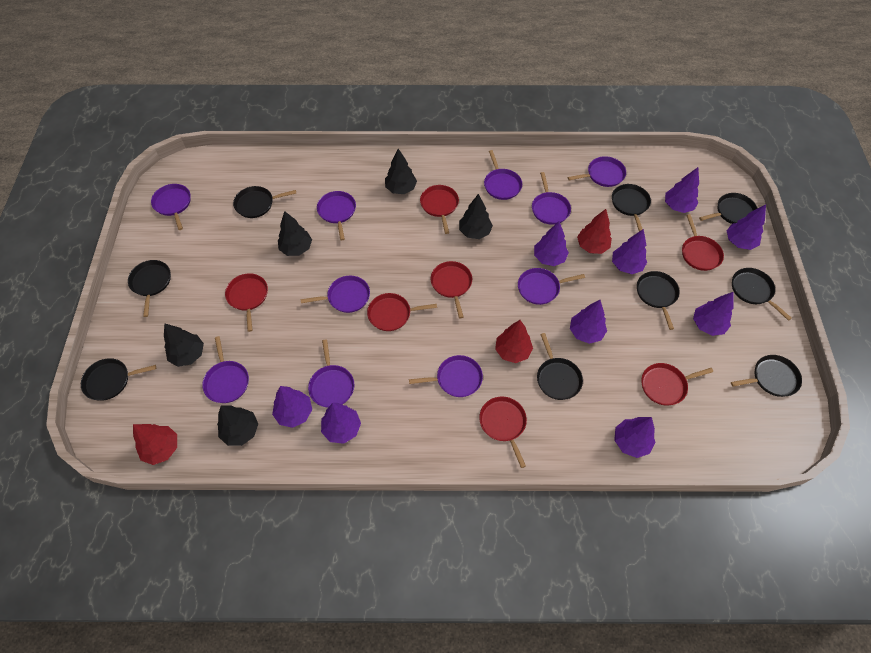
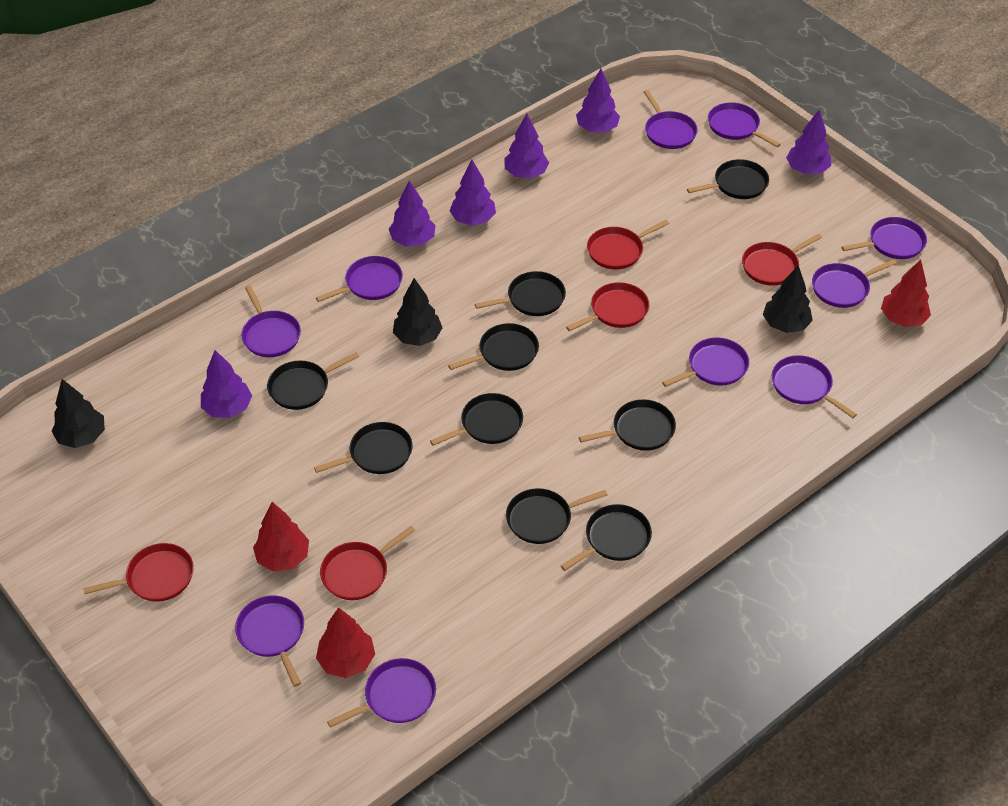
black tree: [164,323,204,367] [217,405,258,446] [278,211,312,256] [385,149,417,194] [459,194,493,239] = 5 -> [52,379,105,448] [393,278,442,346] [763,265,813,333] = 3
purple tree: [272,386,312,428] [321,403,361,444] [534,221,569,266] [570,300,607,344] [612,229,647,274] [614,417,655,458] [665,167,699,213] [693,292,734,336] [726,204,766,250] = 9 -> [201,350,252,418] [389,180,435,247] [450,160,496,226] [504,114,549,178] [576,69,620,132] [786,109,831,174] = 6
red pan: [225,273,268,332] [367,293,437,331] [420,185,459,234] [430,261,472,318] [479,396,527,468] [641,363,713,405] [682,214,724,271] = 7 -> [83,543,194,602] [320,526,415,600] [566,282,649,331] [587,220,669,270] [742,234,822,286] = 5

